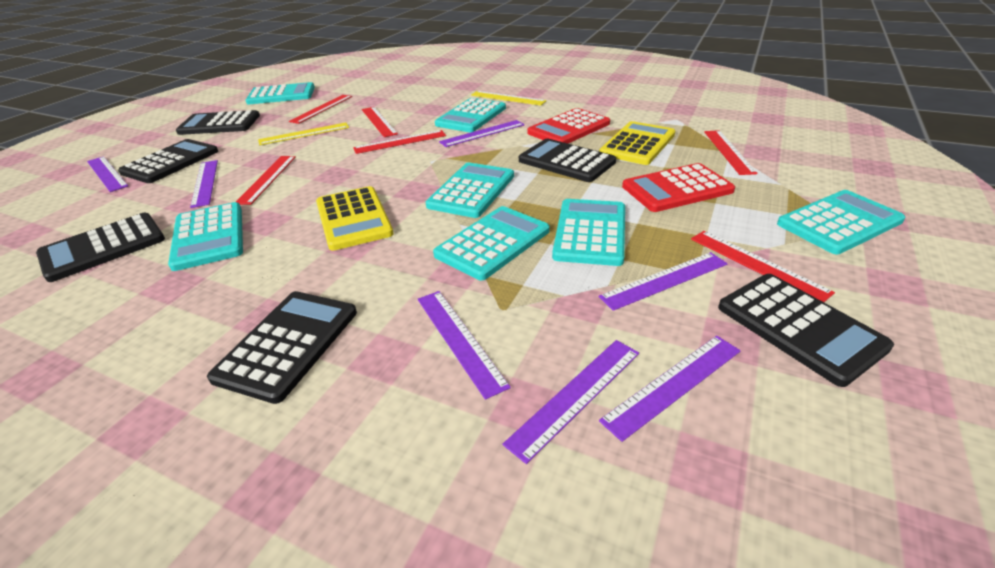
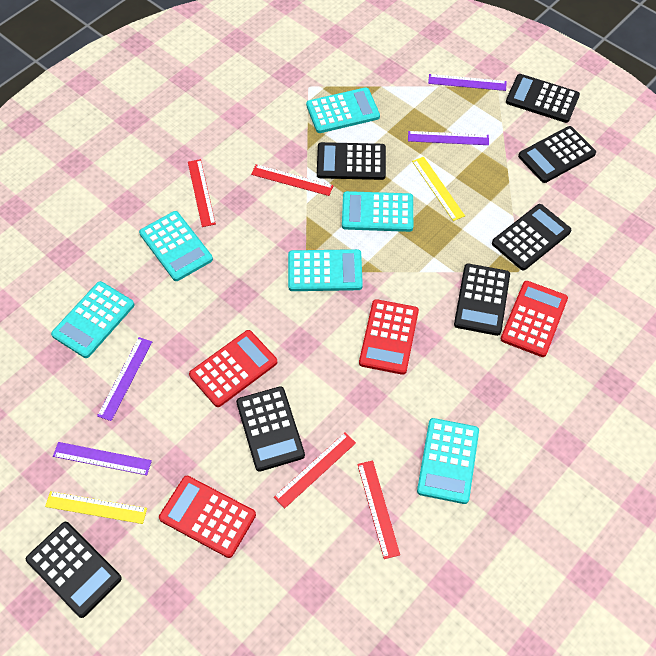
black calculator: [36,213,165,282] [118,139,218,183] [176,110,260,135] [207,291,357,404] [519,139,616,182] [718,274,894,387] = 6 -> [26,522,122,618] [236,386,305,472] [317,142,386,180] [454,263,510,336] [492,204,571,270] [506,74,580,123] [518,126,596,183] = 7
purple ruler: [87,156,128,192] [190,160,218,208] [418,291,511,400] [439,120,525,147] [503,340,639,464] [599,252,728,311] [599,336,741,442] = 7 -> [53,442,152,475] [97,337,152,421] [408,131,489,145] [428,74,507,91] = 4
red calculator: [527,108,610,143] [622,163,735,212] = 2 -> [159,476,256,558] [189,330,277,407] [359,299,419,375] [501,281,568,357] = 4
red ruler: [236,156,296,205] [289,95,352,124] [353,130,446,154] [362,107,398,137] [691,231,835,302] [704,130,758,175] = 6 -> [188,159,216,227] [251,164,334,196] [274,433,356,508] [357,460,400,559] = 4
turquoise calculator: [168,202,243,271] [246,82,315,104] [426,163,514,218] [433,206,550,280] [435,98,506,132] [552,199,625,266] [777,190,905,254] = 7 -> [51,281,135,358] [139,211,213,281] [288,249,363,291] [306,87,380,133] [342,191,413,232] [417,418,479,504] = 6
yellow calculator: [316,186,394,251] [599,121,675,165] = 2 -> none = 0

